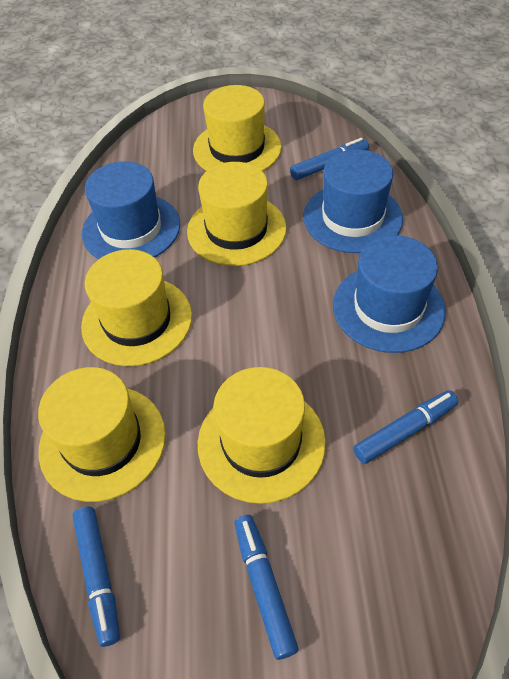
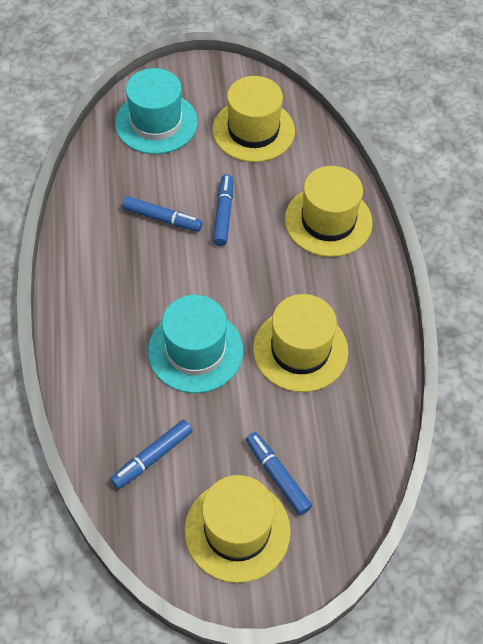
blue hat: [82,161,180,259] [303,149,403,253] [333,235,446,353] = 3 -> none = 0
turquoise hat: none = 0 -> [115,68,198,154] [148,295,243,393] = 2
yellow hat: [38,367,166,502] [81,249,192,366] [187,162,286,266] [193,85,282,172] [198,367,326,504] = 5 -> [184,475,291,583] [212,76,295,162] [253,294,348,392] [285,166,373,257] = 4

